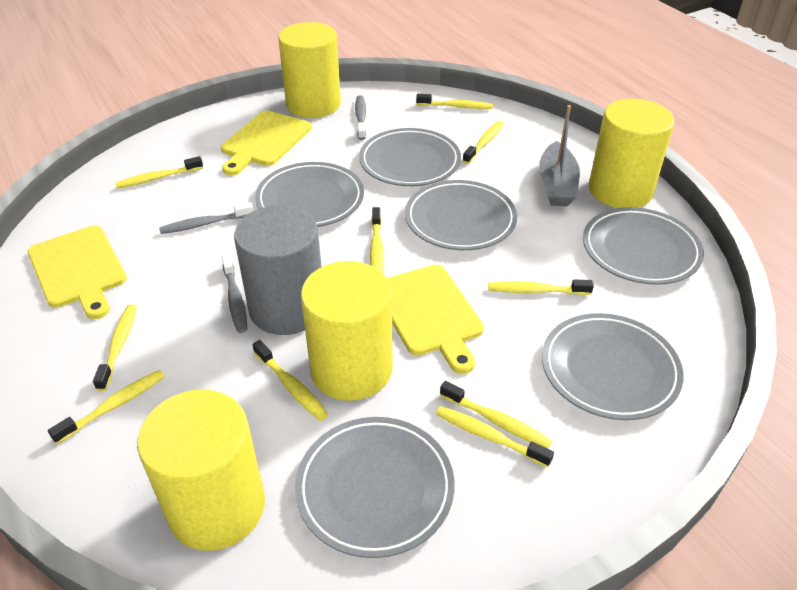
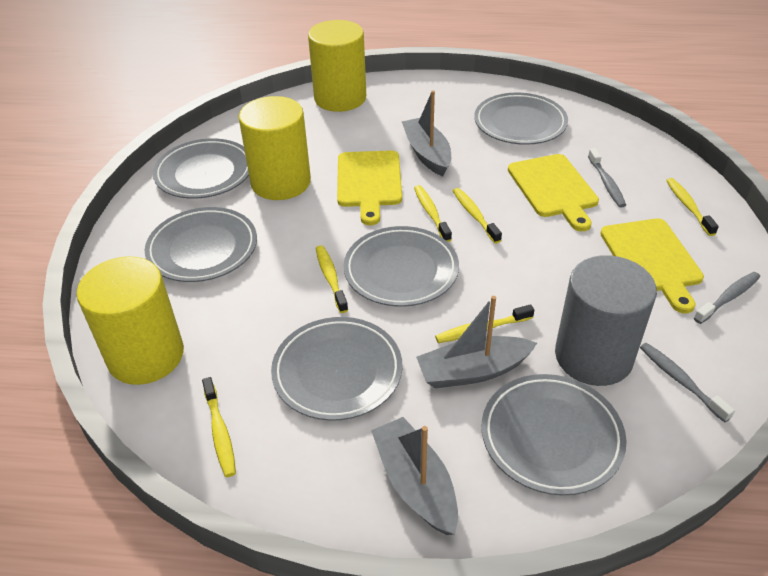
grey boat: [539,105,580,207] = 1 -> [371,417,458,535] [402,90,451,176] [416,296,537,389] = 3
yellow cylinder: [137,390,265,551] [278,22,341,118] [301,261,393,401] [589,99,675,208] = 4 -> [77,256,184,385] [239,96,311,200] [308,20,366,112] = 3
yellow toothbrush: [48,370,165,444] [93,305,137,391] [115,156,203,189] [253,340,328,421] [370,207,384,272] [416,94,493,109] [436,406,554,468] [440,381,552,449] [463,121,504,164] [488,279,594,295] = 10 -> [202,377,236,477] [316,245,348,313] [414,185,452,242] [435,304,534,343] [453,188,502,243] [666,178,719,236] = 6

